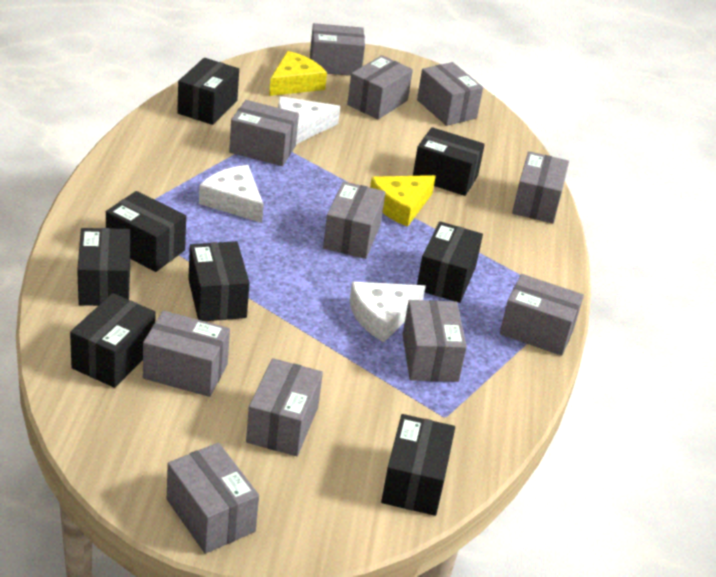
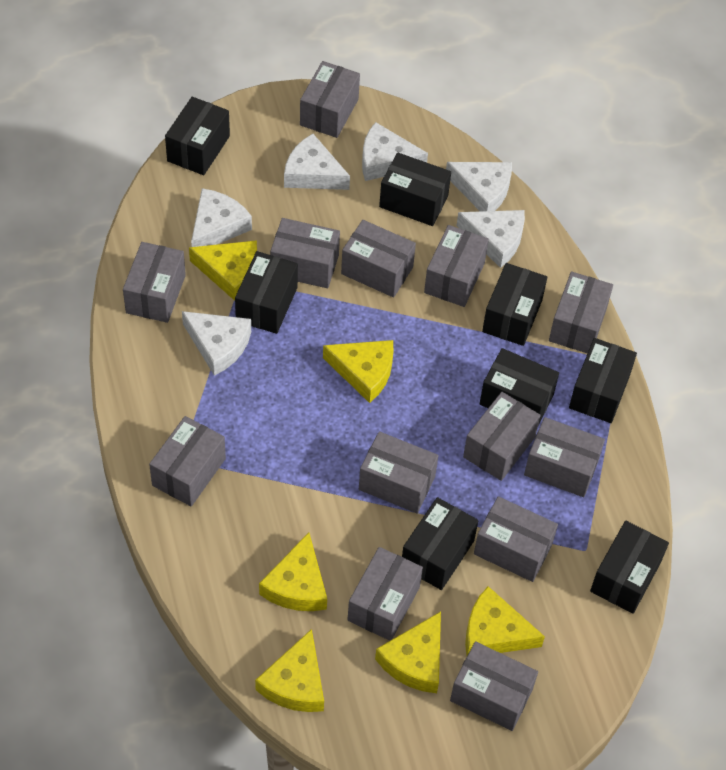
grey box: [143,311,230,397] [167,443,259,554] [229,100,299,166] [246,358,323,456] [310,23,365,76] [323,181,386,259] [347,55,413,119] [402,300,467,382] [417,62,483,126] [500,274,584,356] [512,151,569,223] = 11 -> [123,242,186,323] [149,416,226,506] [270,218,340,288] [300,61,360,138] [341,220,416,297] [347,547,423,641] [359,431,439,513] [424,225,489,307] [450,641,538,731] [463,392,541,481] [474,496,558,582] [524,417,605,497] [549,271,613,353] = 13
white cheese: [199,165,264,223] [278,96,340,144] [349,282,426,342] = 3 -> [182,311,251,376] [191,188,252,247] [284,134,350,190] [362,122,428,181] [446,162,512,211] [456,210,525,268] = 6
yellow cheese: [269,51,327,96] [370,175,436,227] = 2 -> [189,240,257,301] [255,629,324,712] [259,532,327,611] [323,340,393,403] [375,612,441,693] [465,586,545,656] = 6

